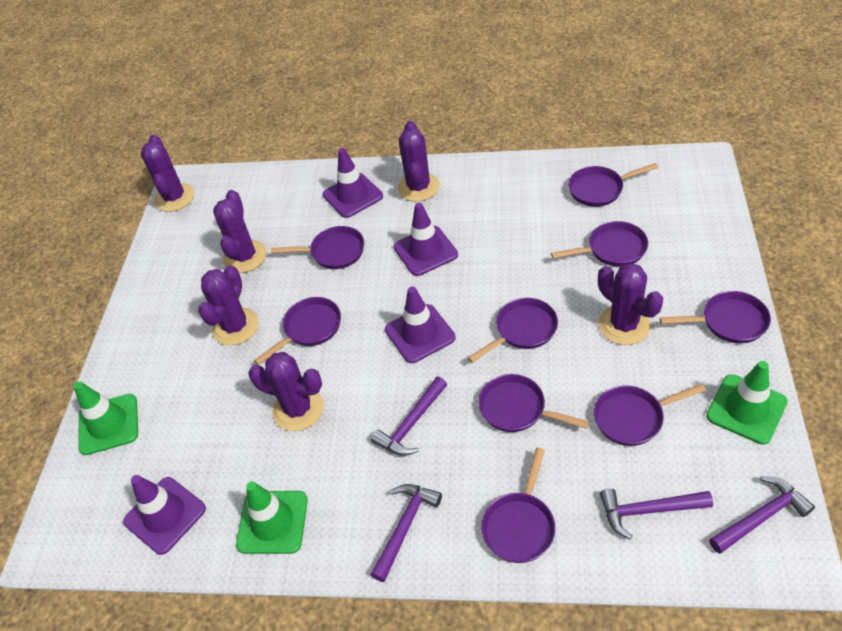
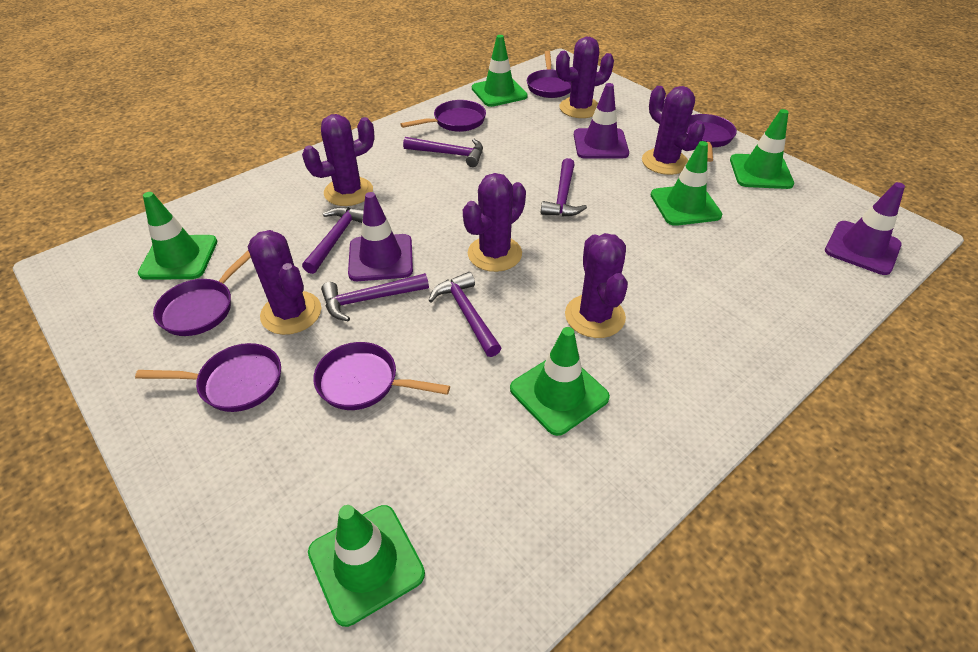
green traffic cone: [73,382,138,455] [236,481,308,554] [706,361,788,445] = 3 -> [138,192,217,280] [308,505,425,627] [472,35,528,107] [510,327,610,436] [651,141,722,226] [730,109,794,189] = 6
purple hammer: [370,484,442,582] [371,377,447,456] [600,488,713,540] [709,476,815,554] = 4 -> [302,207,364,274] [321,273,429,322] [403,137,483,167] [429,272,501,357] [541,158,587,217] = 5
purple pan: [254,297,341,365] [271,226,364,269] [468,298,558,363] [478,374,590,432] [481,448,555,563] [551,221,648,267] [568,163,659,207] [594,383,706,446] [660,291,771,343] = 9 -> [135,343,281,412] [153,251,251,336] [313,342,450,410] [401,100,486,132] [527,51,571,98] [686,114,737,162] = 6
purple traffic cone: [123,475,206,555] [323,148,383,218] [385,286,455,363] [394,203,458,276] = 4 -> [348,192,413,281] [574,83,629,159] [825,182,905,275] = 3

